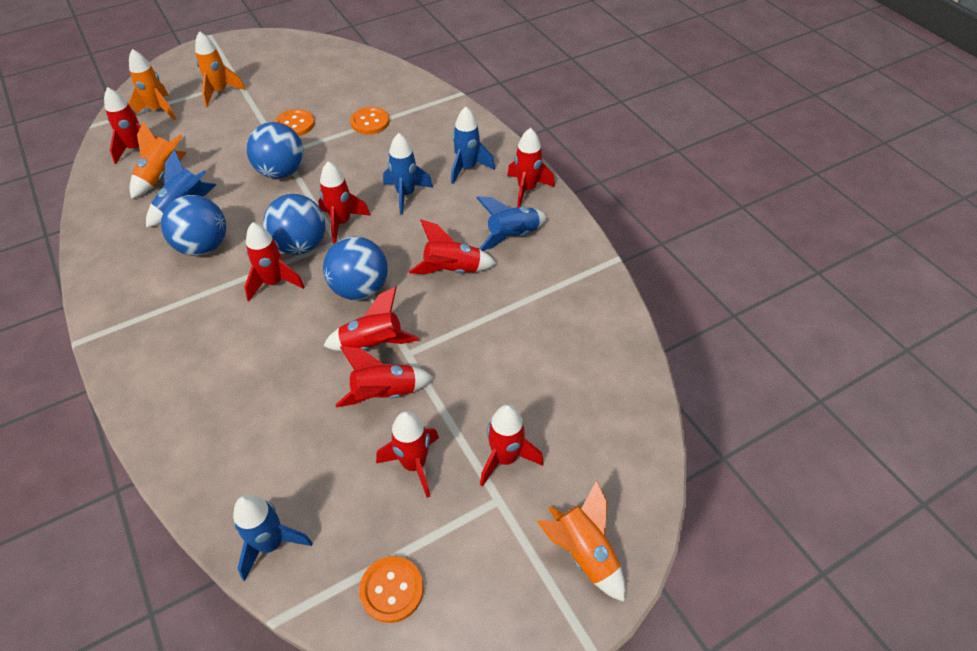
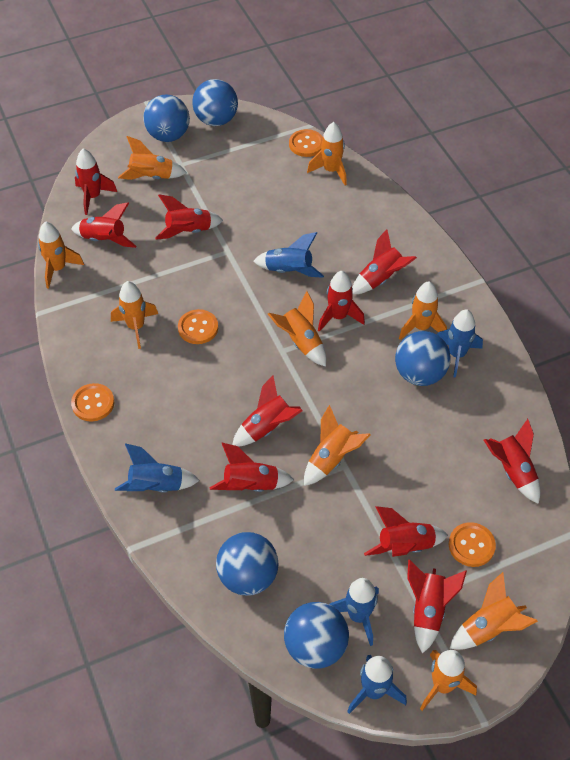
blue ball: [161,195,226,256] [247,122,304,179] [263,194,325,255] [323,236,388,300] = 4 -> [143,94,190,142] [192,79,238,126] [216,532,279,596] [284,602,349,669] [395,331,450,386] = 5
orange button: [275,109,315,136] [350,107,389,135] [359,556,424,623] = 3 -> [71,383,114,421] [178,309,218,344] [289,129,323,157] [449,522,496,567] = 4
orange rocket: [128,49,176,120] [130,122,187,199] [195,31,246,107] [537,480,626,602] = 4 -> [38,221,84,289] [111,281,158,349] [118,136,187,180] [268,291,326,366] [304,405,371,486] [307,122,347,185] [399,281,447,340] [420,650,477,711] [449,572,538,650] = 9
red rocket: [104,87,157,164] [244,222,304,301] [318,161,370,244] [323,287,420,351] [335,346,434,407] [376,411,439,498] [409,219,497,274] [480,405,544,487] [507,128,555,207] = 9 -> [71,202,136,248] [75,148,117,215] [155,194,223,240] [210,443,294,492] [232,375,303,446] [318,271,365,332] [352,229,417,294] [364,506,448,557] [407,560,467,654] [484,419,540,504] = 10

